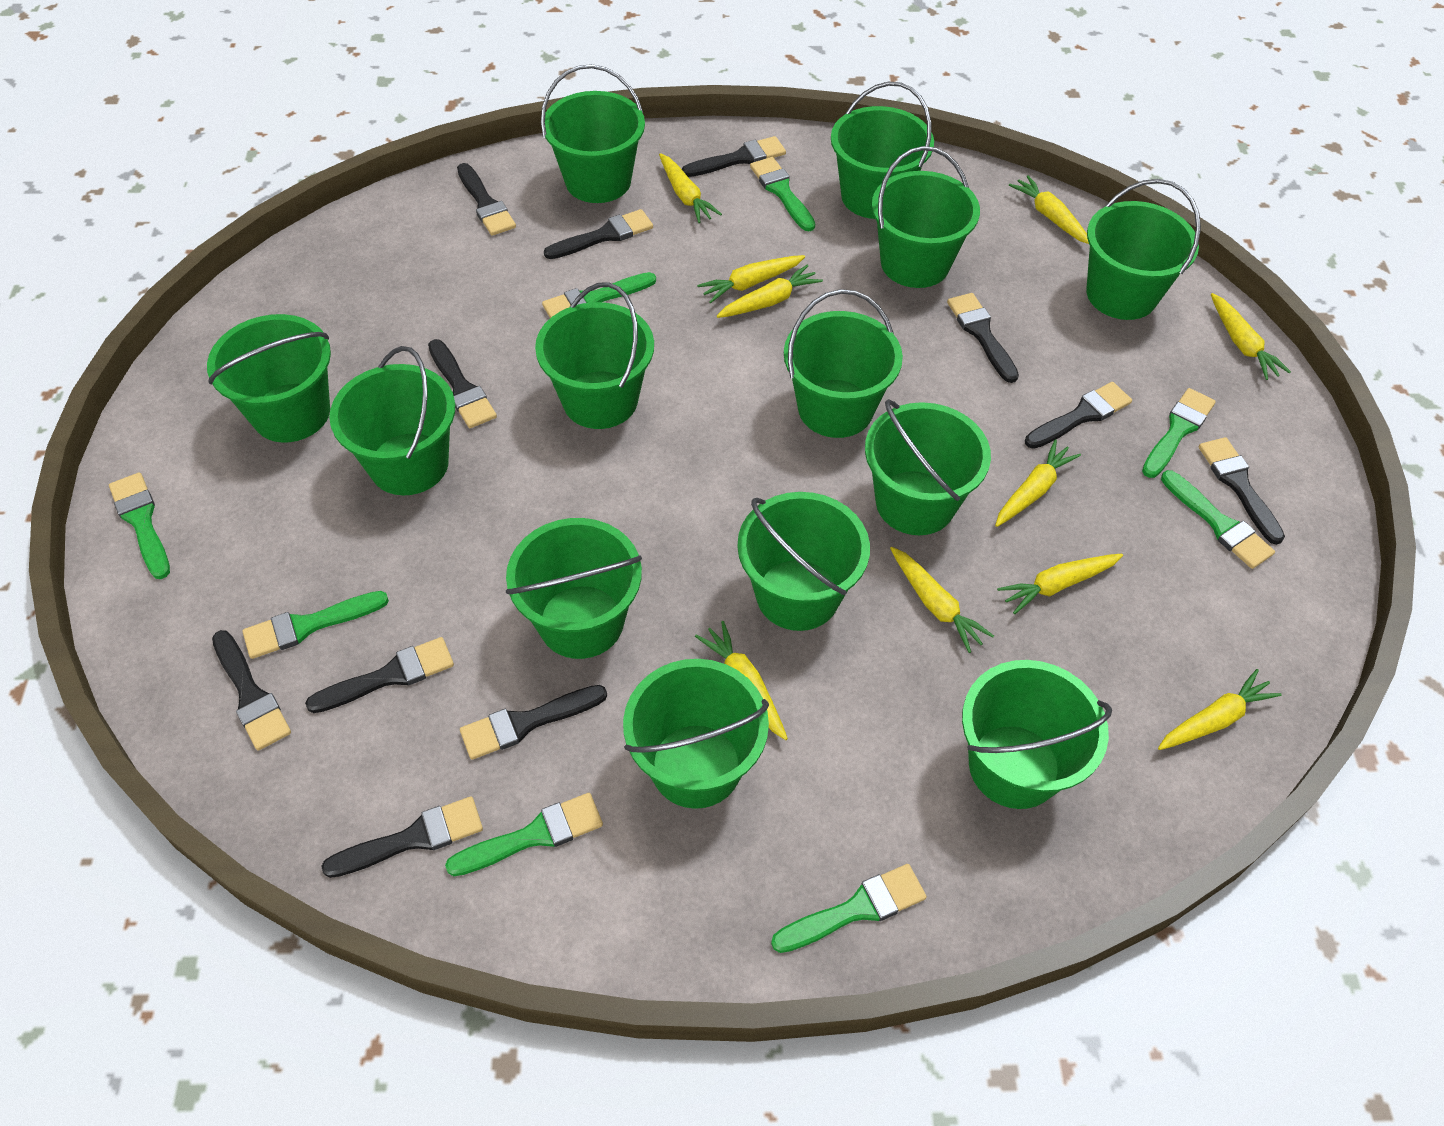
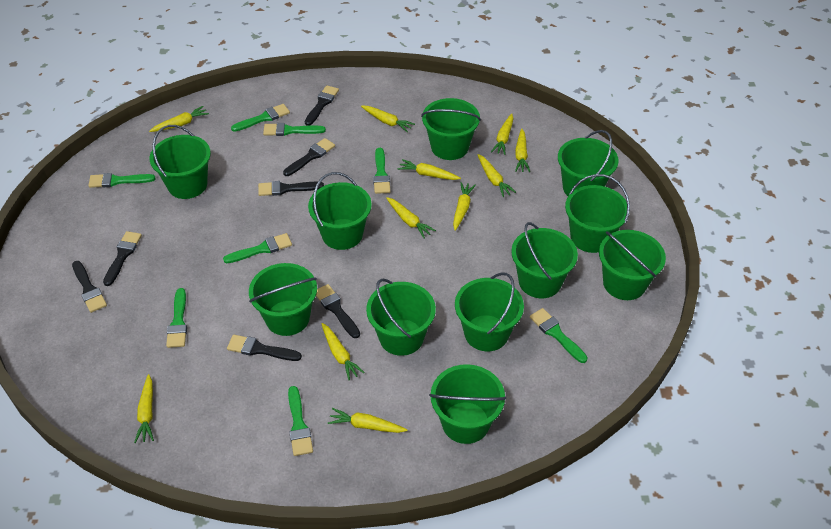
black brush: [212,630,291,751] [305,637,454,713] [321,797,483,878] [428,339,497,428] [457,163,516,236] [460,685,607,760] [544,209,653,259] [682,136,786,177] [947,293,1019,383] [1025,382,1132,449] [1199,437,1285,545] = 11 -> [72,261,107,313] [103,231,142,286] [227,335,302,361] [258,181,324,196] [283,138,335,176] [305,85,339,126] [316,284,360,338] = 7
green bucket: [207,314,331,443] [329,346,455,495] [506,518,642,659] [535,282,654,429] [541,64,645,203] [623,659,769,809] [737,492,870,631] [784,289,903,438] [831,82,934,219] [865,399,991,535] [872,146,980,288] [962,660,1112,809] [1086,179,1201,320] = 13 -> [150,125,211,199] [249,263,317,336] [308,172,372,250] [366,279,436,356] [421,98,481,160] [429,364,506,444] [455,272,524,351] [511,222,578,298] [558,130,619,196] [565,174,630,253] [599,230,666,300] = 11
yellow carrot: [659,153,722,223] [695,621,788,740] [697,255,805,303] [717,264,823,318] [890,547,994,653] [995,439,1081,527] [997,554,1123,614] [1009,175,1089,244] [1158,669,1282,750] [1211,293,1291,380] = 10 -> [134,374,154,443] [149,106,209,132] [322,323,365,380] [328,408,408,433] [361,106,415,132] [386,197,436,239] [398,159,461,180] [453,182,476,231] [478,154,516,197] [491,113,513,155] [515,129,530,172] = 11

